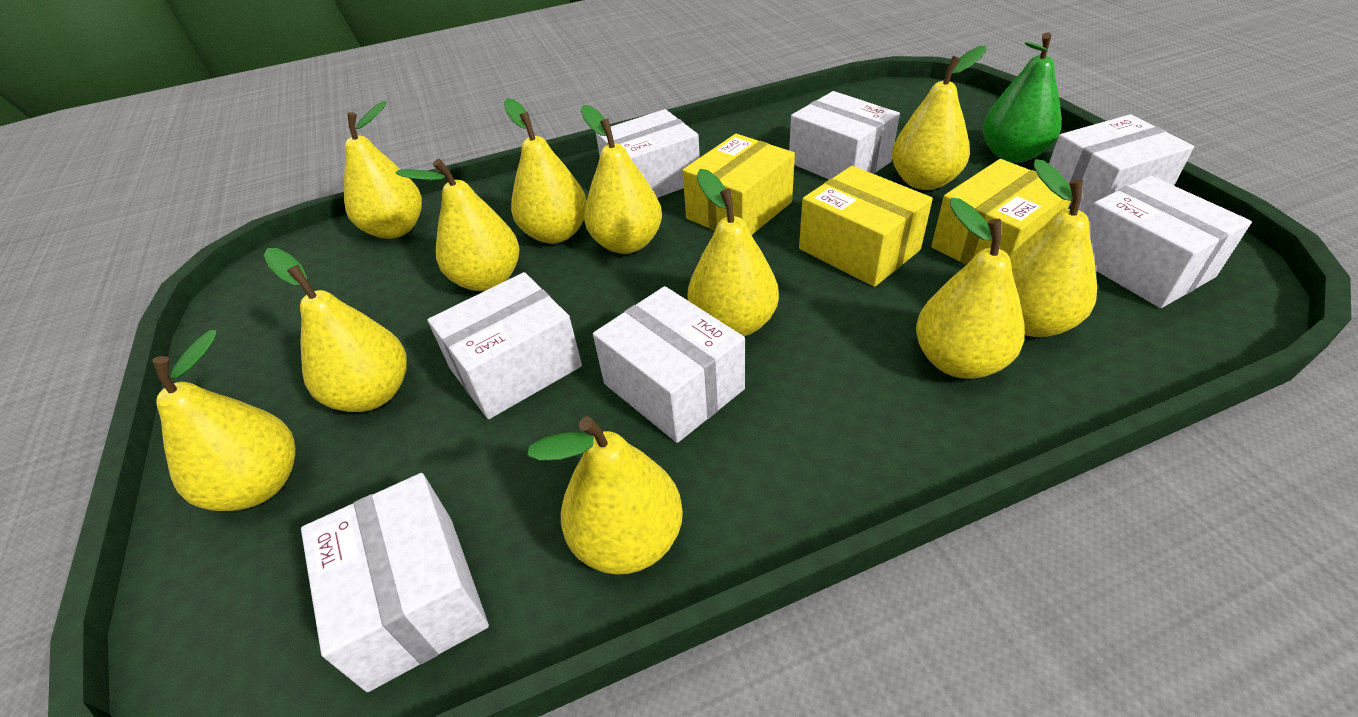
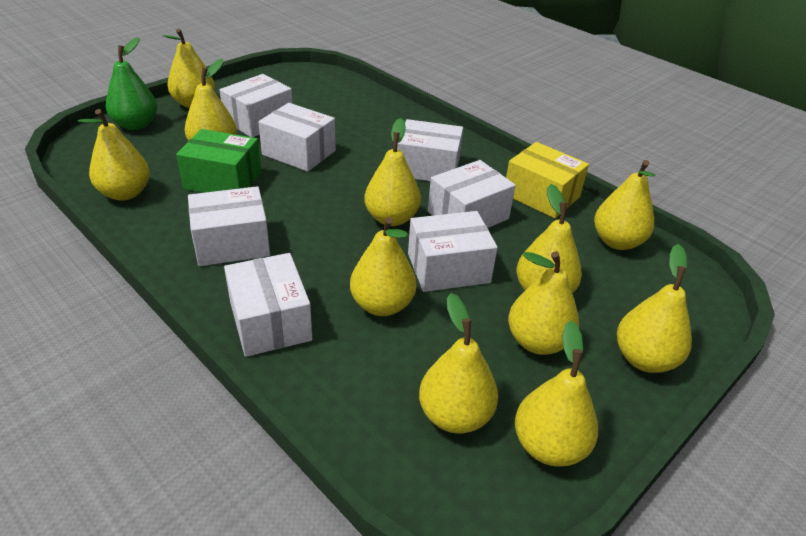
green box: none = 0 -> [176,129,261,193] = 1
yellow box: [682,134,795,235] [799,166,933,287] [931,159,1071,265] = 3 -> [506,142,589,218] = 1

